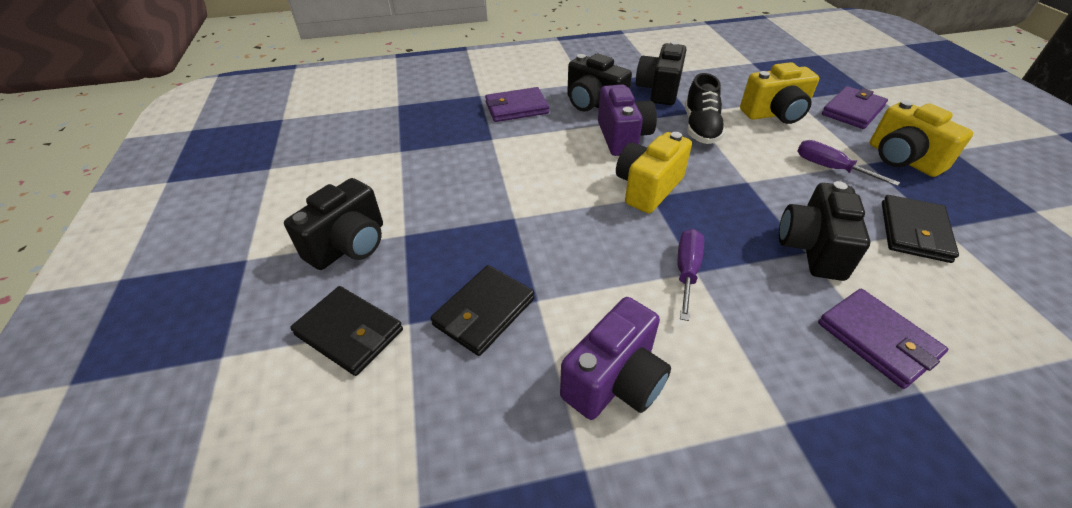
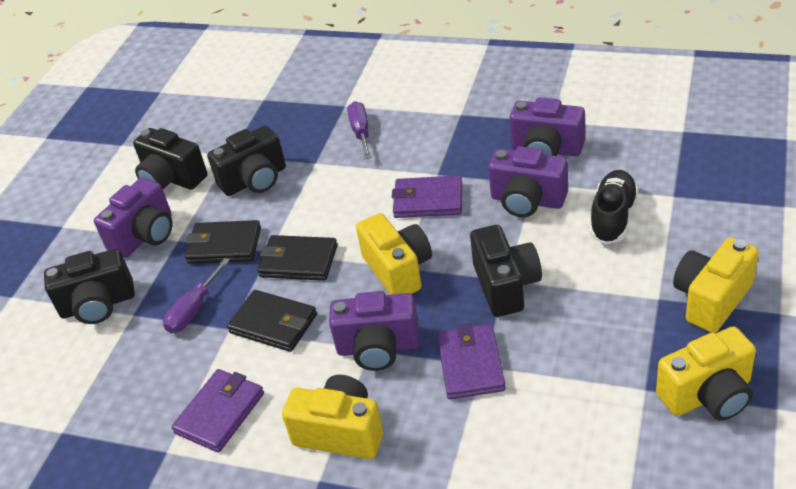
purple camera: [560,297,671,420] [598,84,657,156] = 2 -> [94,178,173,258] [329,291,419,371] [488,146,568,217] [510,97,585,156] = 4
yellow camera: [616,132,692,213] [740,62,819,124] [870,100,974,177] = 3 -> [282,375,383,459] [356,213,432,295] [656,326,756,421] [673,237,759,333] = 4

